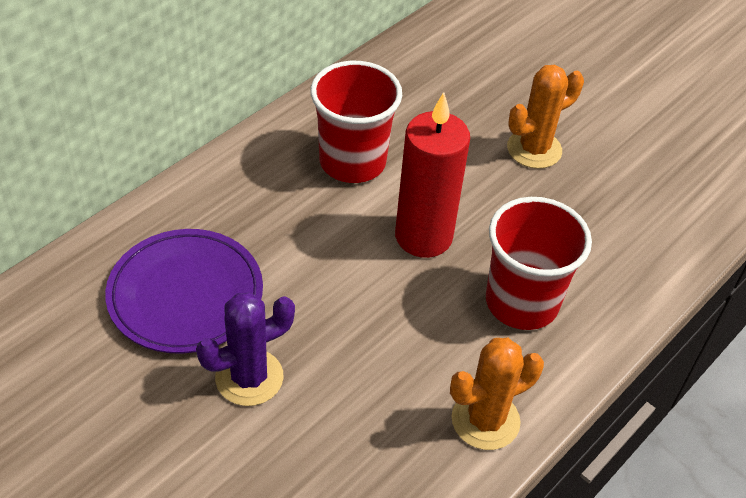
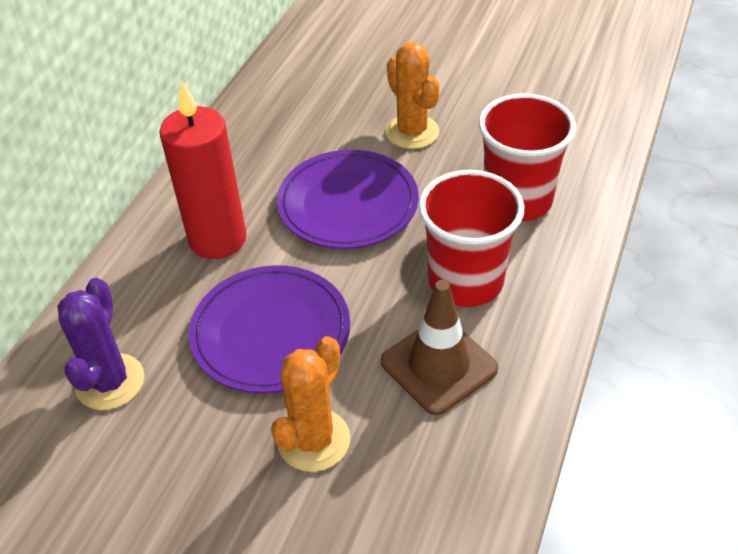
brown traffic cone: none = 0 -> [381,280,498,415] = 1
purple plate: [105,229,263,353] = 1 -> [189,265,350,394] [277,150,419,249] = 2

